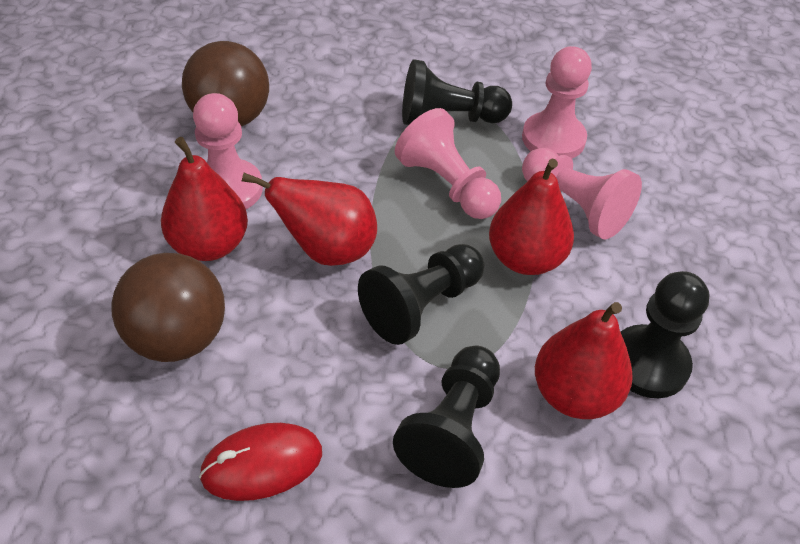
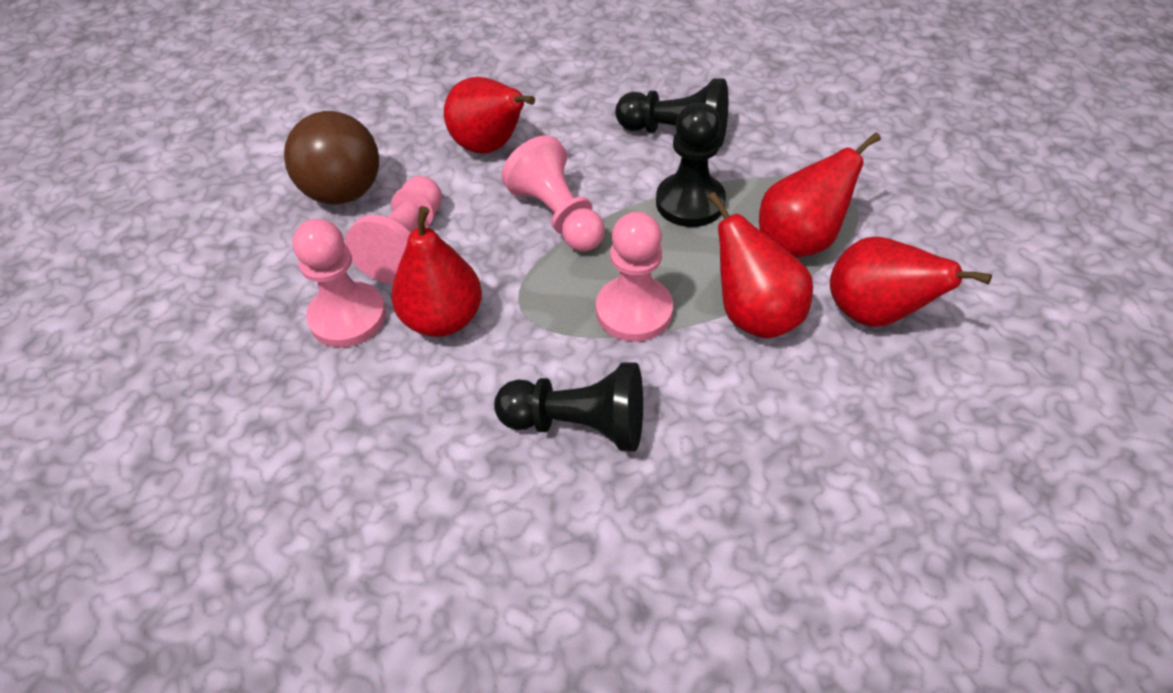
black pawn: [358,244,484,345] [393,346,500,488] [402,60,512,125] [621,271,710,398] = 4 -> [494,363,643,452] [615,78,728,147] [656,103,726,227] = 3
brown ball: [111,253,225,362] [182,41,269,126] = 2 -> [284,111,379,204] = 1
red mouse: [199,423,322,501] = 1 -> none = 0
red pear: [161,137,248,261] [242,173,377,266] [489,159,574,275] [535,302,633,419] = 4 -> [391,206,482,337] [444,77,535,154] [708,192,813,339] [759,132,881,257] [830,237,992,327] = 5

